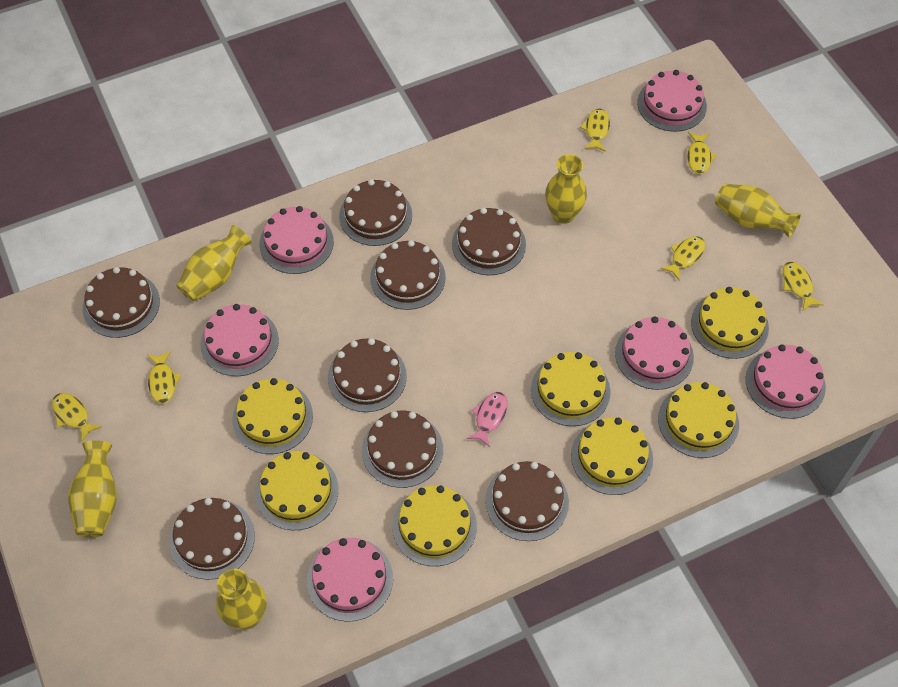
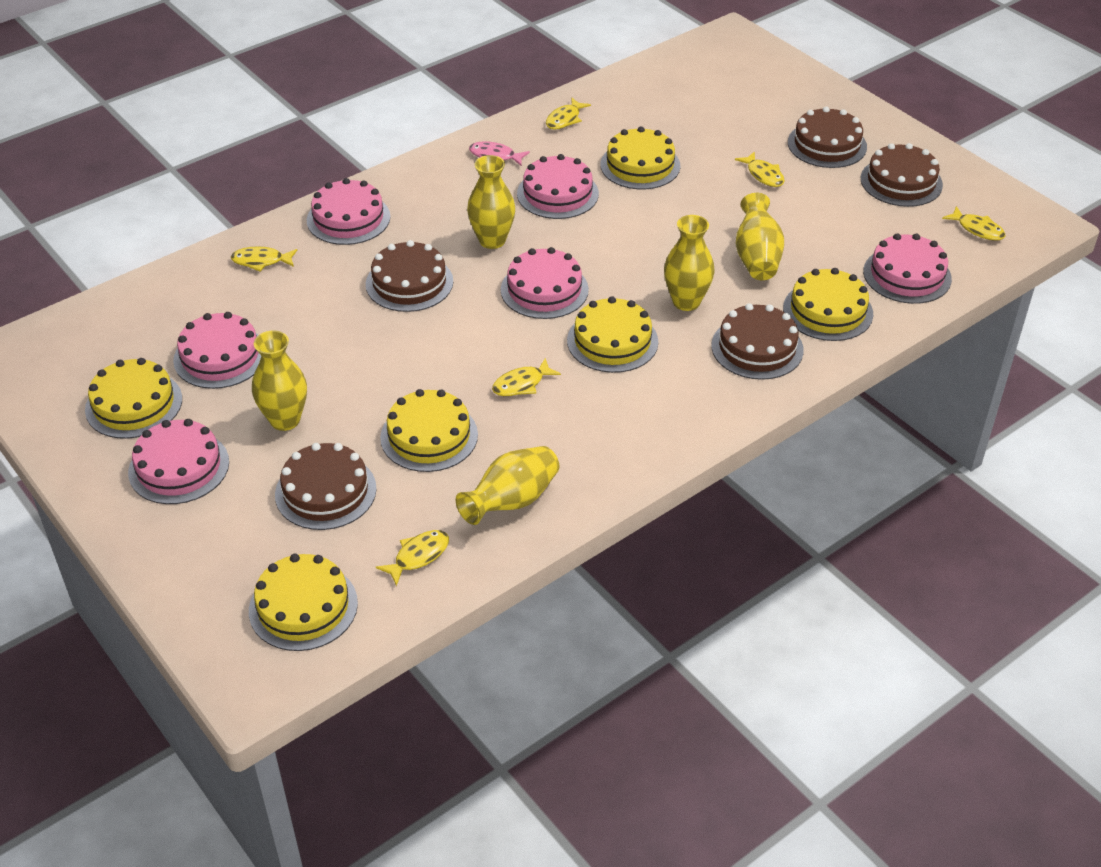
brown cake: [83,267,160,338] [169,498,255,580] [328,338,407,412] [339,179,412,246] [362,411,443,488] [370,240,446,310] [452,208,526,275] [485,461,569,541] = 8 -> [275,443,377,530] [366,240,453,312] [711,303,804,380] [788,107,867,168] [861,143,943,207] = 5
yellow cake: [232,378,313,454] [255,451,339,531] [393,485,477,566] [531,352,611,426] [571,417,653,495] [658,382,739,458] [691,287,769,359] = 7 -> [85,358,182,439] [249,554,358,651] [380,389,478,472] [567,296,658,373] [600,127,680,189] [783,268,873,341] = 6

